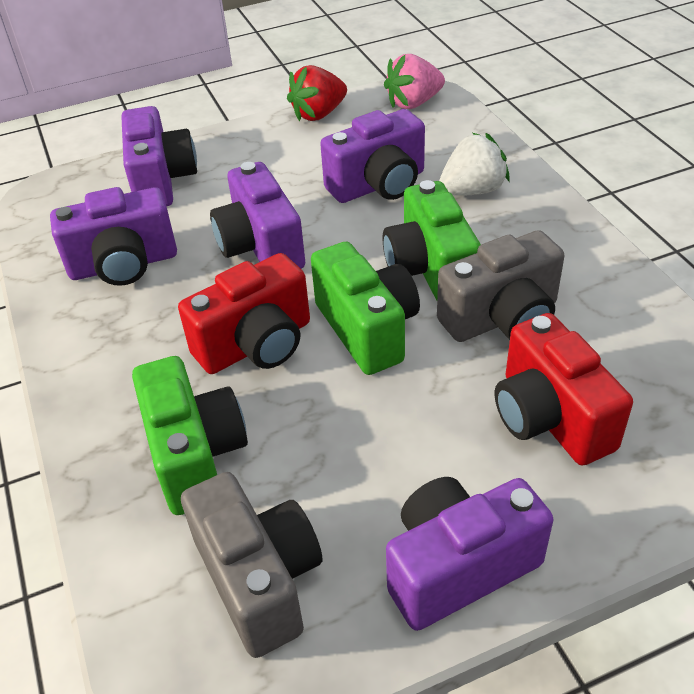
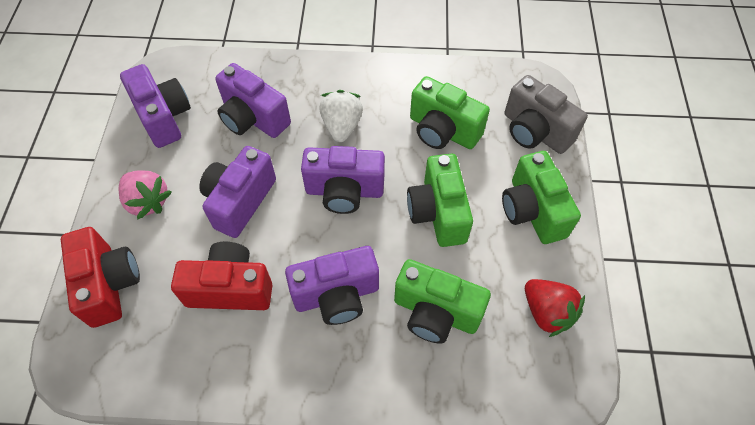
green camera: [132,356,248,515] [311,242,420,375] [383,180,481,300] = 3 -> [394,259,491,344] [407,154,473,247] [410,76,490,149] [502,151,581,244] = 4
grey camera: [181,472,322,658] [437,230,565,342] = 2 -> [505,75,588,154] = 1

